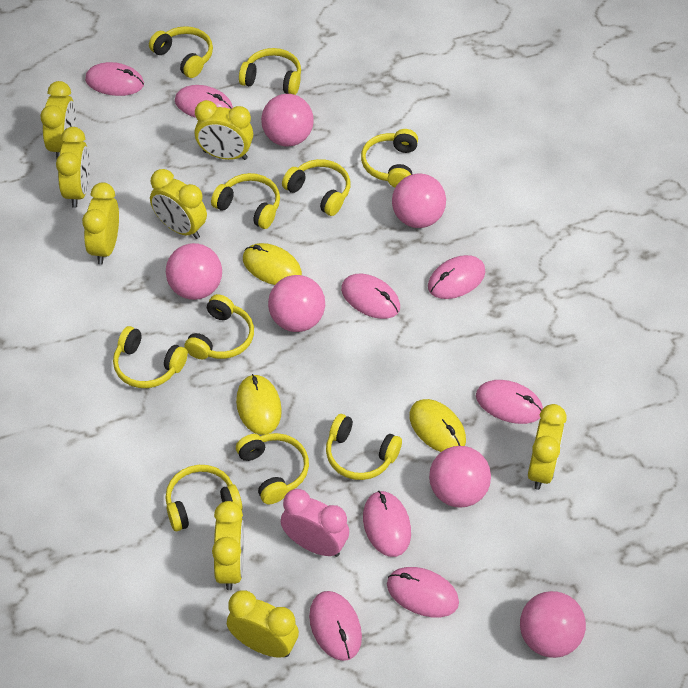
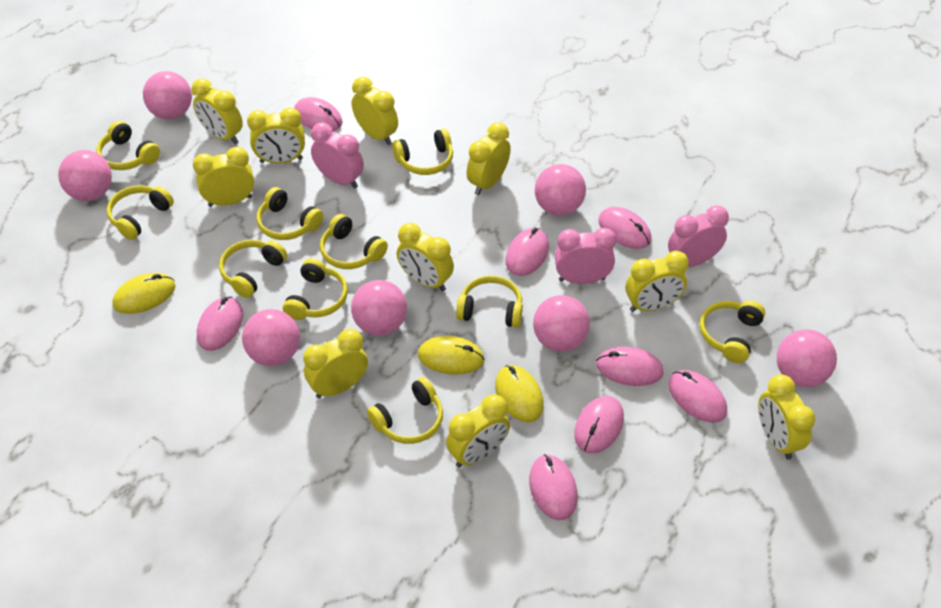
pink ball: [166,243,222,300] [261,94,314,146] [268,275,325,332] [392,174,446,228] [429,446,491,508] [520,591,586,658] = 6 -> [58,150,112,201] [143,71,192,120] [242,309,300,366] [351,280,407,336] [533,295,590,352] [535,164,586,216] [777,329,837,387] = 7
pink clock: [281,489,349,557] = 1 -> [311,123,364,188] [555,228,616,284] [668,205,729,267] = 3
yellow clock: [40,81,76,158] [56,127,90,208] [82,183,119,265] [150,169,207,239] [194,100,253,160] [212,501,244,590] [227,590,299,658] [528,404,567,490] = 8 -> [192,78,243,144] [193,147,254,207] [247,107,305,164] [303,329,368,398] [352,77,398,145] [397,223,454,291] [446,394,510,468] [467,122,511,195] [626,251,689,312] [758,374,815,460] = 10

